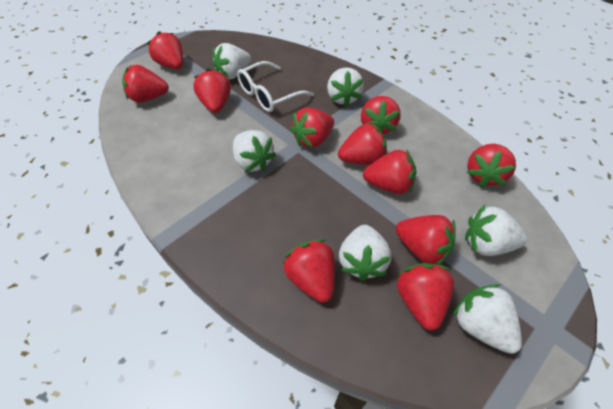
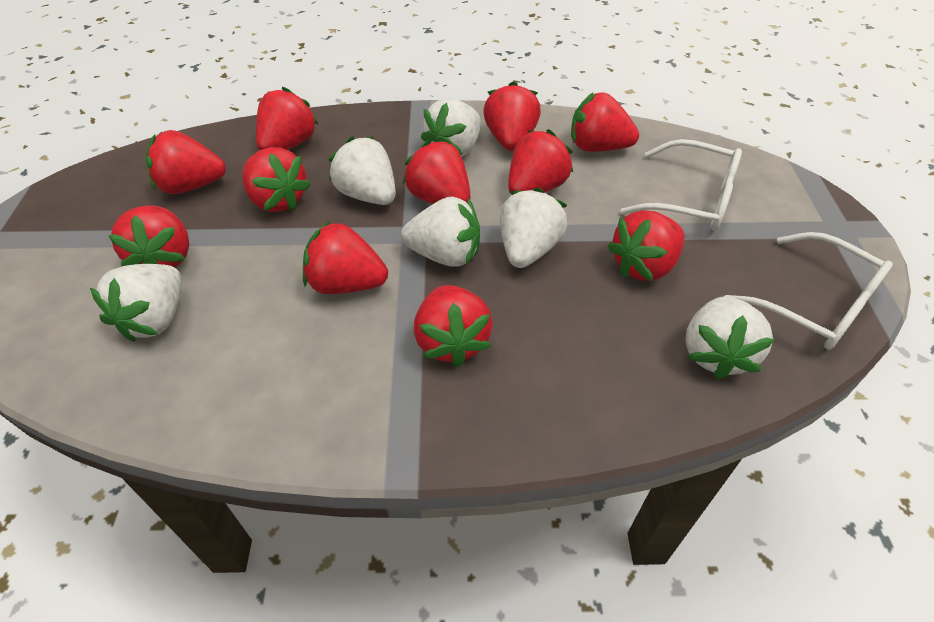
white glasses: [237,61,314,112] = 1 -> [620,139,742,231] [724,232,893,350] = 2

